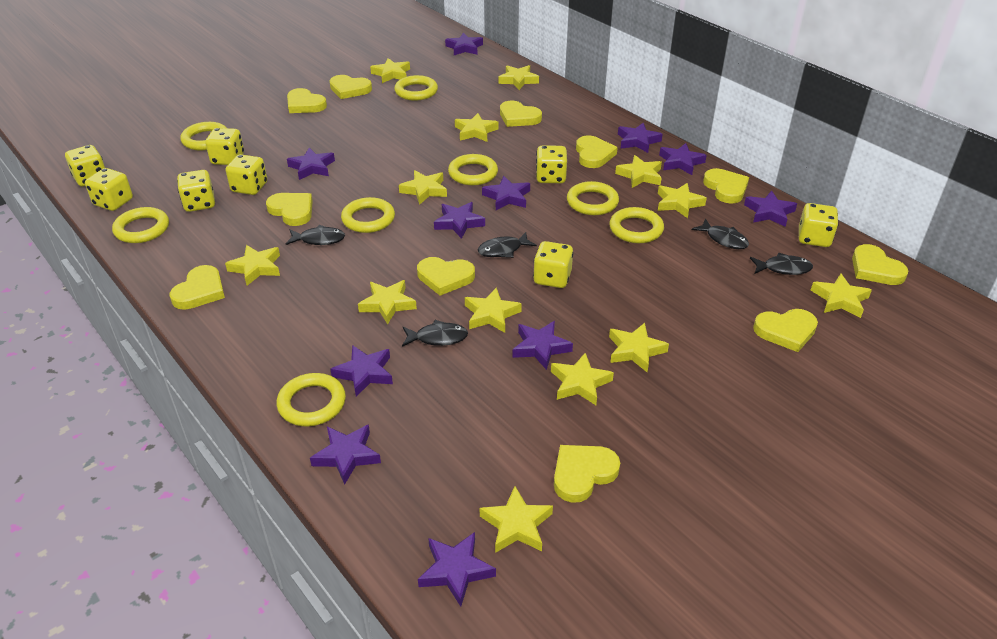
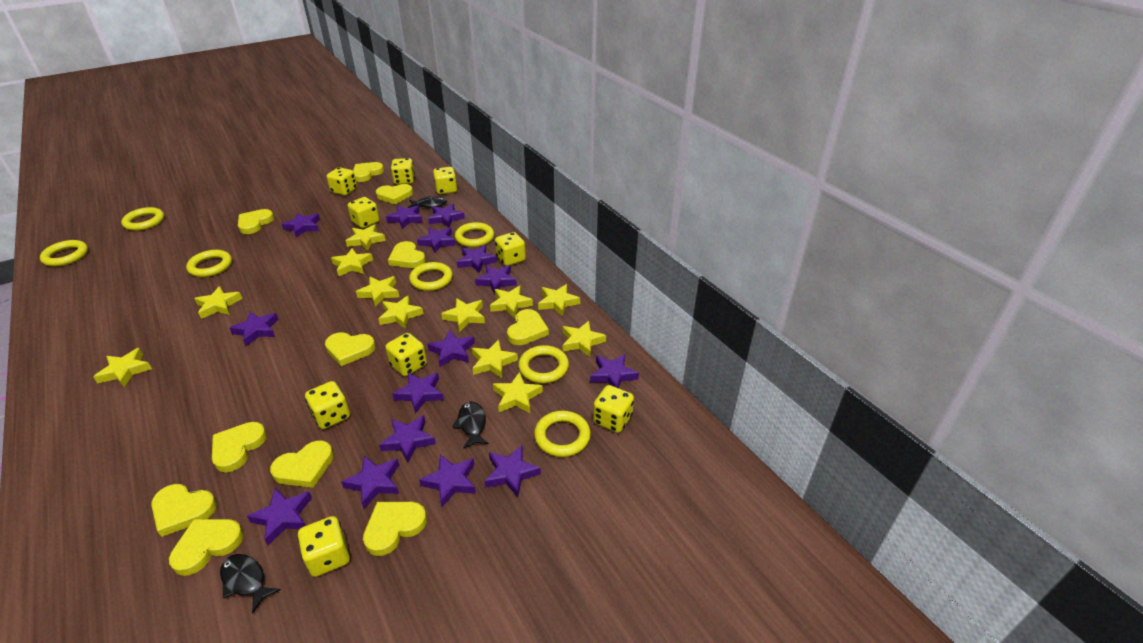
black fish: [286,225,345,245] [402,320,468,347] [478,232,537,258] [692,219,749,249] [750,253,813,275] = 5 -> [220,554,281,613] [408,196,447,208] [453,402,489,449] = 3
purple star: [287,148,335,180] [310,424,381,485] [331,345,393,397] [418,532,496,607] [434,202,485,239] [445,33,483,55] [482,176,530,210] [513,321,573,370] [618,123,663,153] [659,143,707,175] [744,191,797,227] = 11 -> [229,312,279,346] [247,488,312,545] [282,213,320,237] [341,456,399,508] [379,415,436,463] [386,205,423,229] [392,373,444,414] [417,228,456,253] [419,454,476,507] [428,204,465,228] [428,330,475,367] [457,245,497,273] [475,265,517,294] [484,445,541,497] [590,354,639,388] = 15
yellow dice: [65,145,105,187] [85,168,133,211] [177,170,215,212] [205,128,244,165] [226,154,267,195] [533,241,573,288] [536,145,567,183] [799,203,838,247] = 8 -> [298,516,350,577] [305,381,350,429] [326,167,357,195] [348,197,379,228] [385,333,427,376] [391,158,415,184] [433,167,457,194] [495,232,526,266] [593,385,634,433] = 9
yellow ring: [112,207,169,243] [180,122,227,150] [277,373,346,426] [341,197,395,233] [394,75,438,101] [448,154,498,185] [567,181,619,215] [609,207,664,243] = 8 -> [40,240,88,267] [121,207,164,231] [186,250,232,277] [409,262,453,291] [455,222,494,247] [518,345,569,383] [534,411,591,457] = 7
yellow star: [225,245,280,286] [358,280,417,324] [370,58,410,83] [399,170,447,205] [455,113,498,142] [465,287,522,333] [480,486,553,553] [499,65,539,90] [551,353,614,405] [609,323,669,372] [615,155,662,188] [658,183,707,218] [811,274,872,318] = 13 -> [93,348,152,387] [194,286,243,319] [331,248,373,277] [346,225,386,251] [356,276,399,307] [378,295,423,329] [441,298,485,332] [472,340,518,378] [490,286,533,318] [493,372,543,413] [538,284,580,316] [563,321,606,357] = 12

